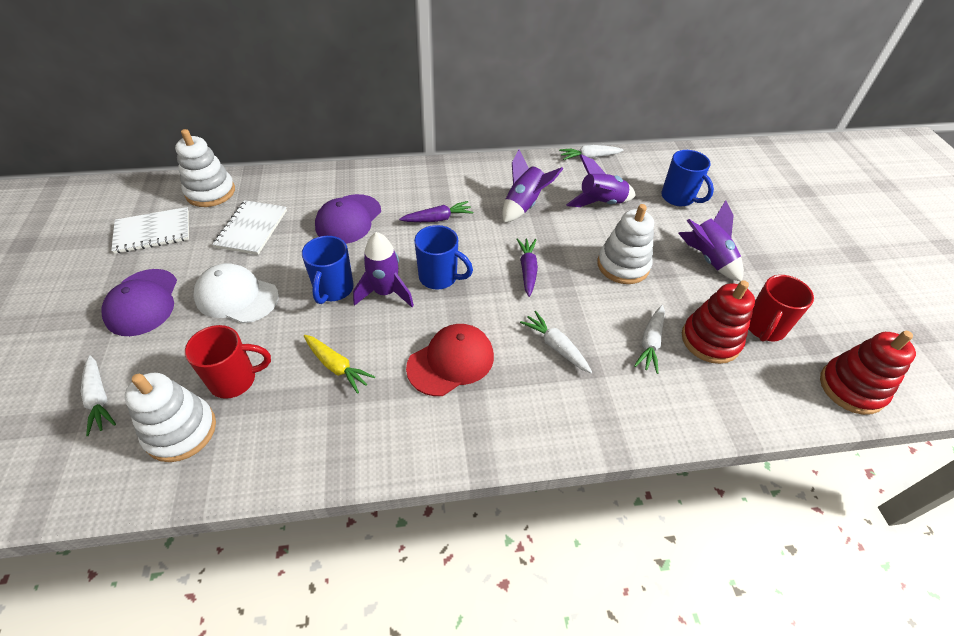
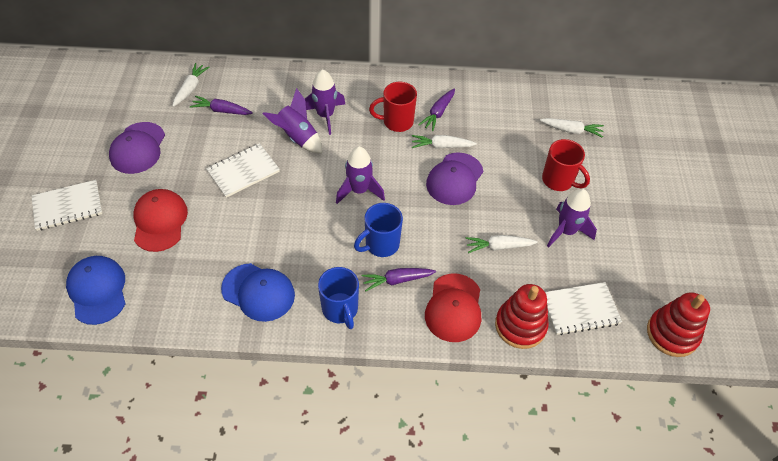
blue cap: none = 0 -> [66,256,125,325] [221,263,295,322] = 2
blue mug: [302,236,354,304] [414,225,473,290] [661,150,714,206] = 3 -> [318,267,359,329] [354,203,403,257] = 2
purple carrot: [399,201,473,222] [517,238,538,297] = 2 -> [190,96,253,115] [362,268,436,291] [418,89,455,131] = 3
red cap: [406,324,494,396] = 1 -> [133,189,188,252] [425,273,481,342] = 2
white cap: [193,263,279,324] = 1 -> none = 0
white notebook: [111,207,189,254] [212,200,287,255] = 2 -> [32,180,102,231] [206,143,280,198] [545,282,622,335] = 3
white stacking toy: [124,373,216,462] [175,129,235,207] [597,204,654,284] = 3 -> none = 0
yellow carrot: [304,335,375,394] = 1 -> none = 0

